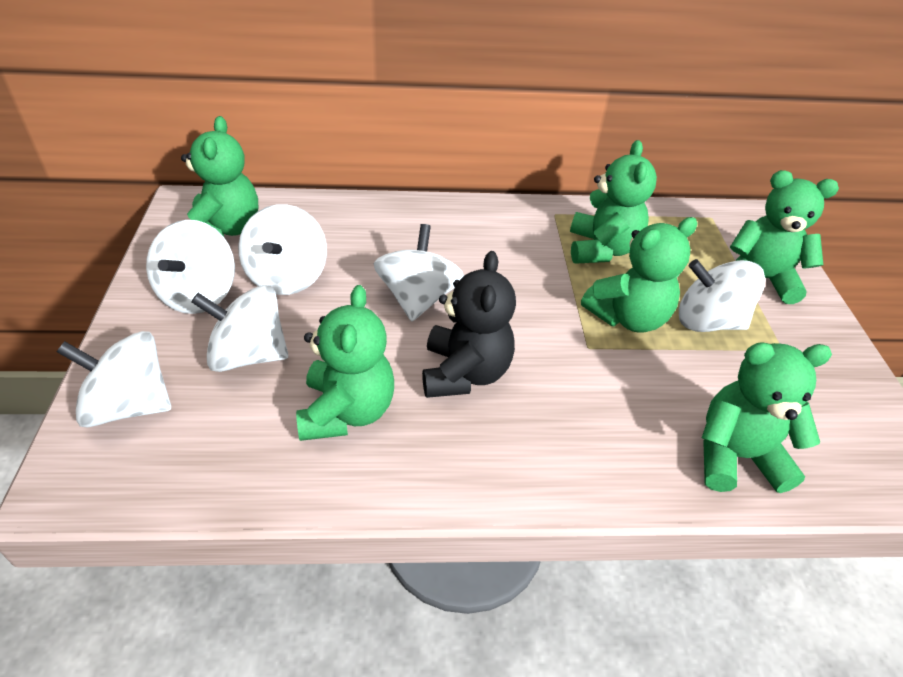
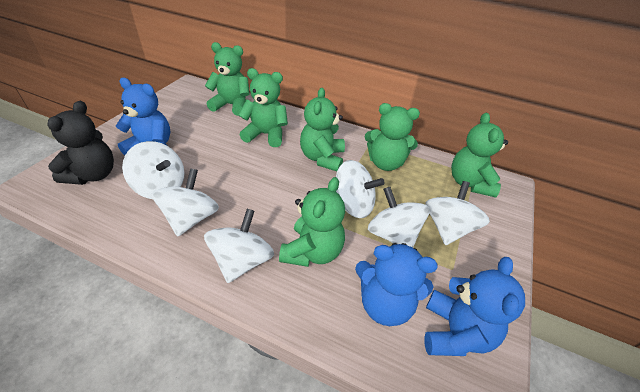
blue teddy bear: none = 0 -> [116,78,170,155] [355,243,438,326] [424,257,525,356] = 3

